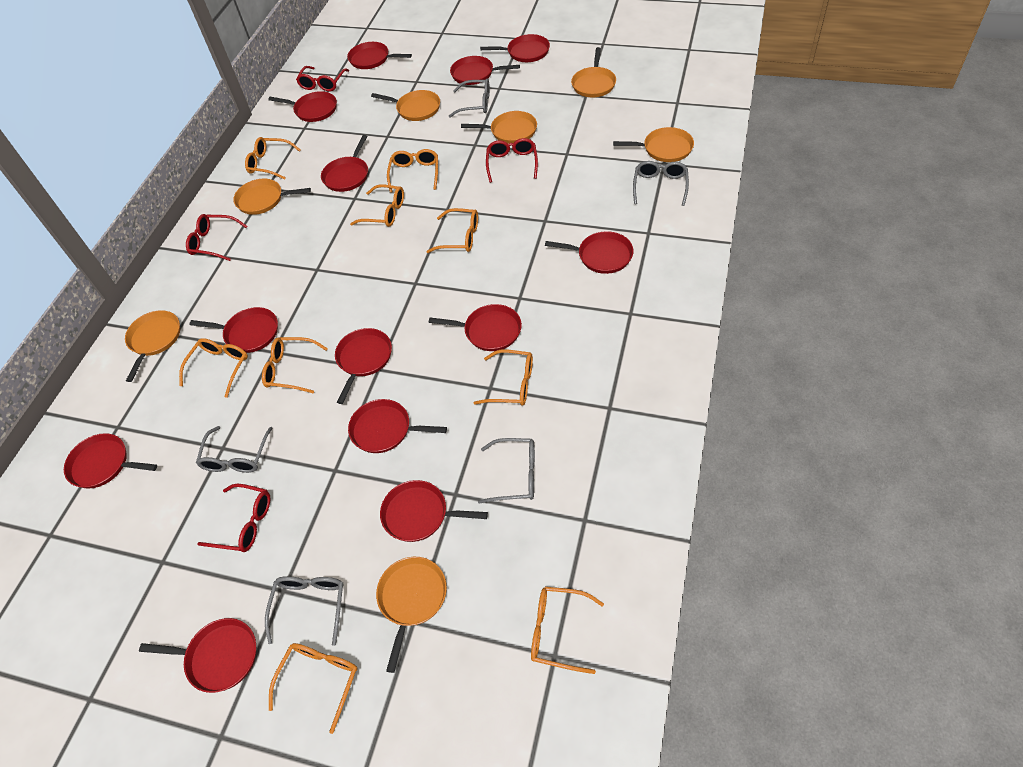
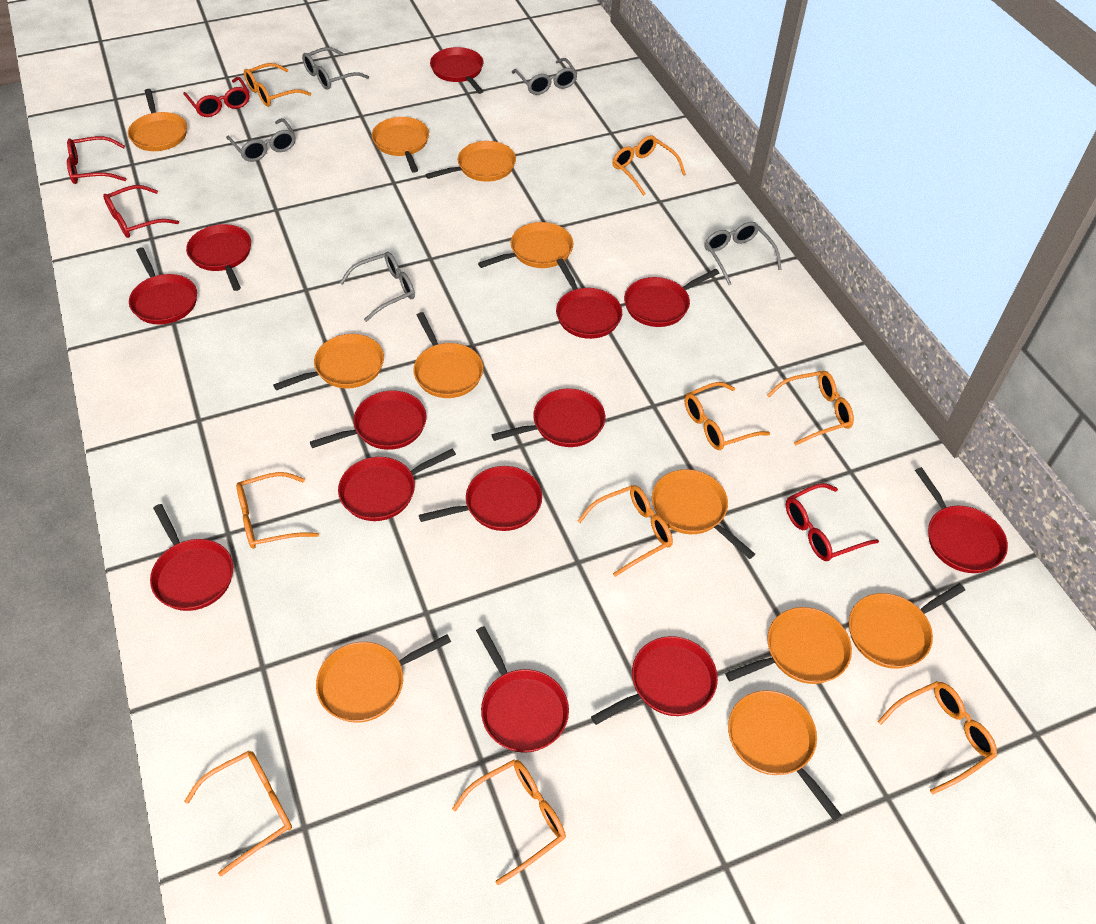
orange pan: [125,310,180,382] [233,179,311,215] [371,90,440,121] [376,557,447,673] [461,111,537,144] [571,47,616,97] [613,127,694,162] = 7 -> [128,89,187,151] [273,334,384,390] [316,634,451,723] [372,117,429,173] [413,312,483,398] [425,141,516,182] [478,222,573,268] [652,469,755,559] [725,607,852,684] [728,690,842,821] [849,583,965,669] = 11

